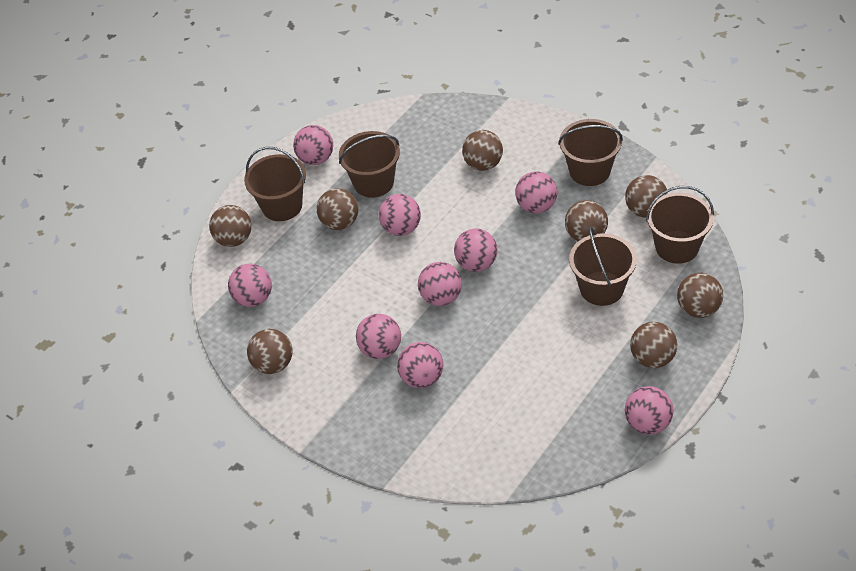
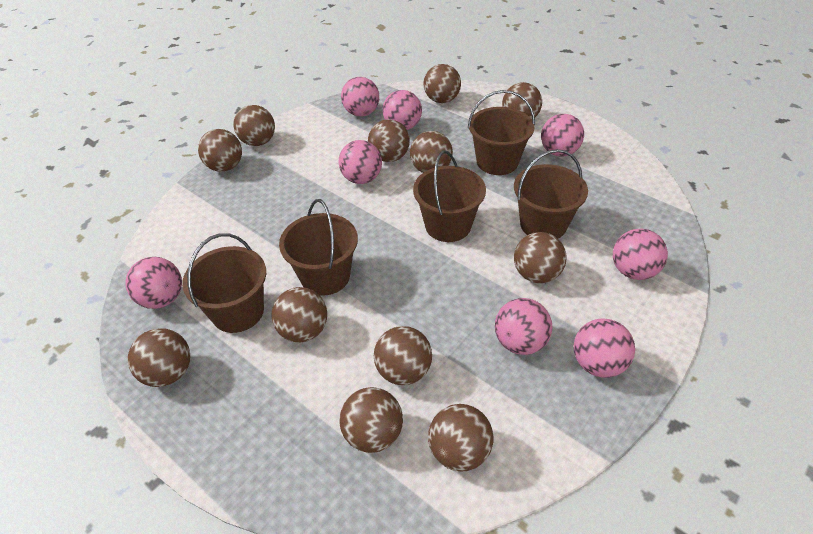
brown ball: [209,205,252,247] [247,329,293,374] [317,188,358,230] [462,130,503,171] [565,200,608,241] [625,175,668,218] [630,322,677,368] [677,273,723,318] = 8 -> [128,328,190,387] [198,129,242,172] [233,105,275,146] [271,287,327,342] [339,387,403,453] [368,119,410,162] [374,326,432,385] [410,131,453,173] [423,64,461,103] [428,404,493,472] [502,82,542,119] [514,232,567,283] = 12
pink ball: [228,264,272,307] [293,125,333,165] [356,314,401,359] [378,194,421,236] [397,342,443,388] [418,262,462,306] [454,228,497,272] [515,171,557,214] [625,386,673,435] = 9 -> [125,257,182,309] [339,140,382,184] [341,77,379,117] [382,90,422,130] [495,298,552,355] [541,114,584,157] [574,318,635,378] [613,229,668,280] = 8

